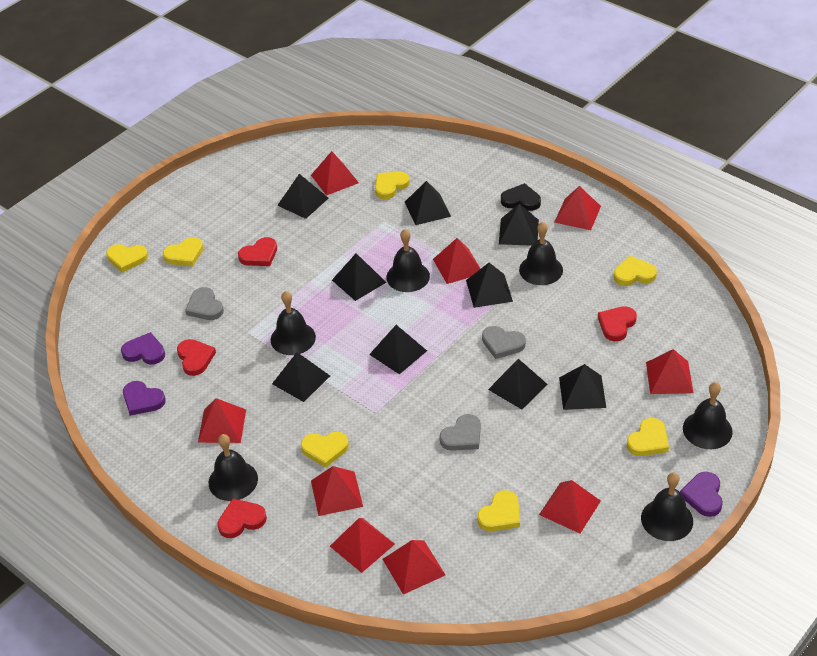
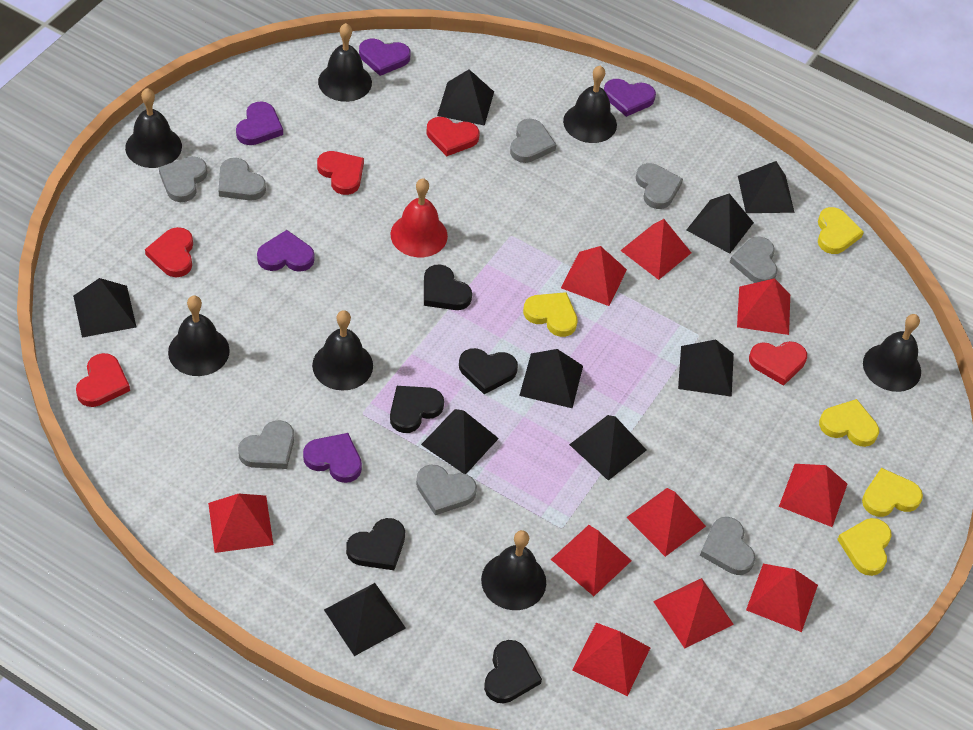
black bell: [209,434,258,501] [271,291,316,355] [386,229,430,292] [519,222,563,285] [641,472,693,541] [683,382,733,449] = 6 -> [125,88,182,168] [168,296,230,376] [312,310,373,391] [318,23,372,102] [481,530,546,610] [563,65,617,143] [863,314,921,392] = 7
black heart: [501,183,541,211] = 1 -> [346,518,405,570] [390,386,444,433] [424,264,472,310] [459,348,518,394] [484,640,542,703] = 5
grey heart: [185,287,224,320] [439,414,481,451] [482,326,526,359] = 3 -> [159,156,208,202] [219,158,266,200] [238,420,294,469] [416,464,477,515] [510,119,556,163] [636,163,683,209] [700,517,755,575] [730,236,778,283] = 8
purple heart: [121,332,165,365] [123,381,166,416] [680,472,723,517] = 3 -> [236,101,283,145] [257,230,315,272] [303,433,362,483] [359,39,411,76] [604,79,656,117] = 5
red bell: none = 0 -> [391,178,448,257] = 1
red heart: [177,339,216,376] [217,499,267,538] [238,237,277,266] [598,306,637,341] = 4 -> [76,353,130,407] [145,227,193,277] [317,151,364,195] [427,117,479,156] [749,341,807,386] = 5
red pyramid: [198,398,246,443] [311,151,359,196] [311,466,363,516] [330,518,395,573] [383,540,445,595] [433,238,481,284] [539,480,601,533] [554,186,601,230] [646,349,693,394] = 9 -> [208,494,273,553] [551,525,632,596] [561,246,627,306] [572,623,651,696] [620,219,691,280] [626,488,706,557] [653,578,734,648] [737,278,790,335] [746,564,818,632] [779,464,847,527] = 10
yellow heart: [106,244,148,273] [163,237,203,266] [301,432,349,468] [375,171,410,199] [477,490,520,531] [614,256,657,286] [627,418,669,456] = 7 -> [523,292,578,337] [818,207,864,254] [819,399,879,447] [837,518,892,576] [862,468,923,517] = 5

